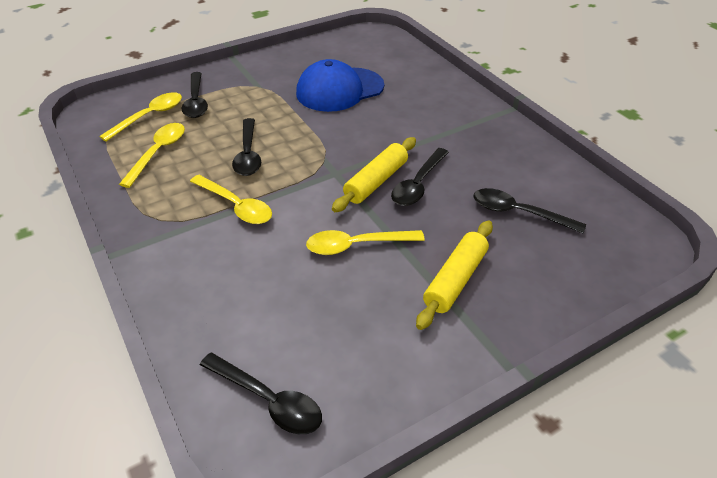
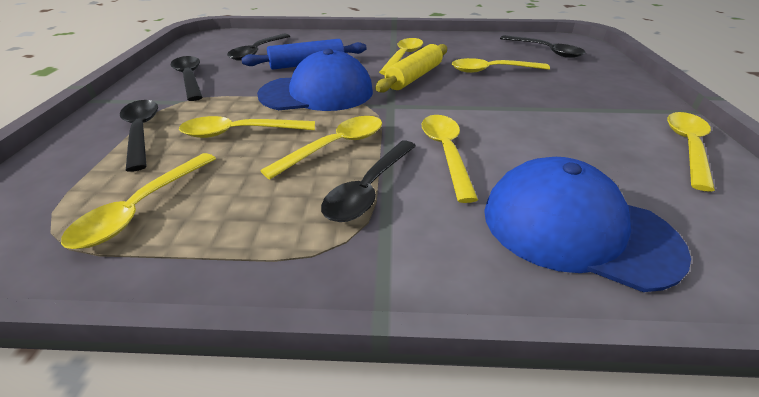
blue cap: [296,59,384,112] = 1 -> [257,49,373,111] [484,157,691,292] = 2
blue rolling pin: none = 0 -> [241,39,366,70] = 1
yellow rolling pin: [332,137,416,212] [416,220,493,330] = 2 -> [375,44,447,93] = 1
yellow spoon: [99,92,182,142] [119,123,185,188] [190,175,272,224] [306,230,425,255] = 4 -> [61,153,216,249] [179,116,315,138] [260,116,382,180] [379,38,423,75] [422,115,478,203] [452,58,550,73] [667,112,715,192] = 7

